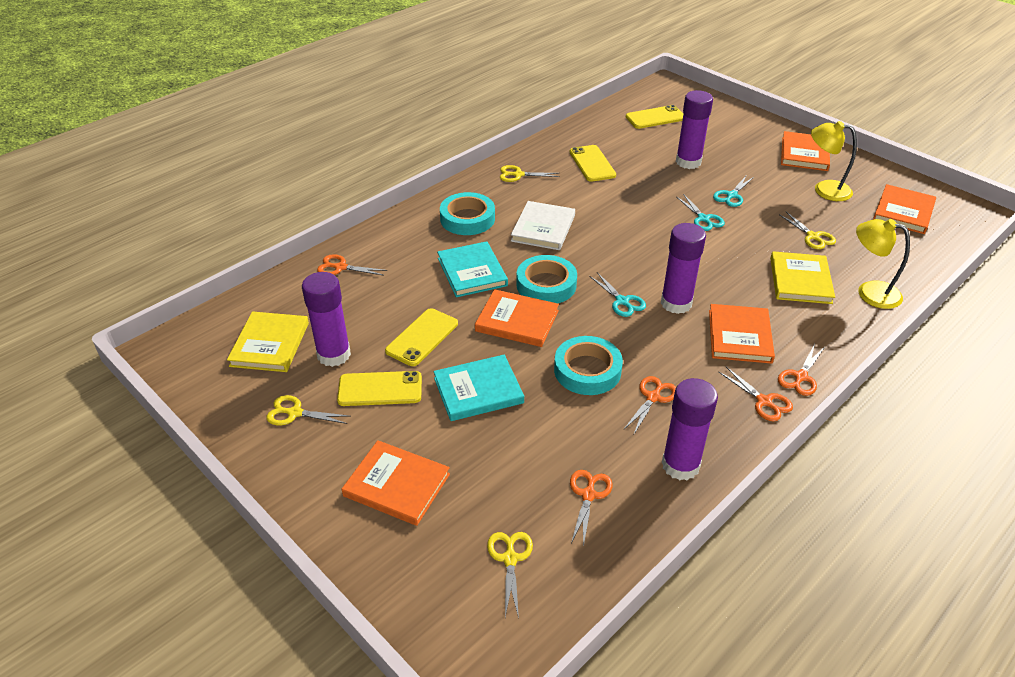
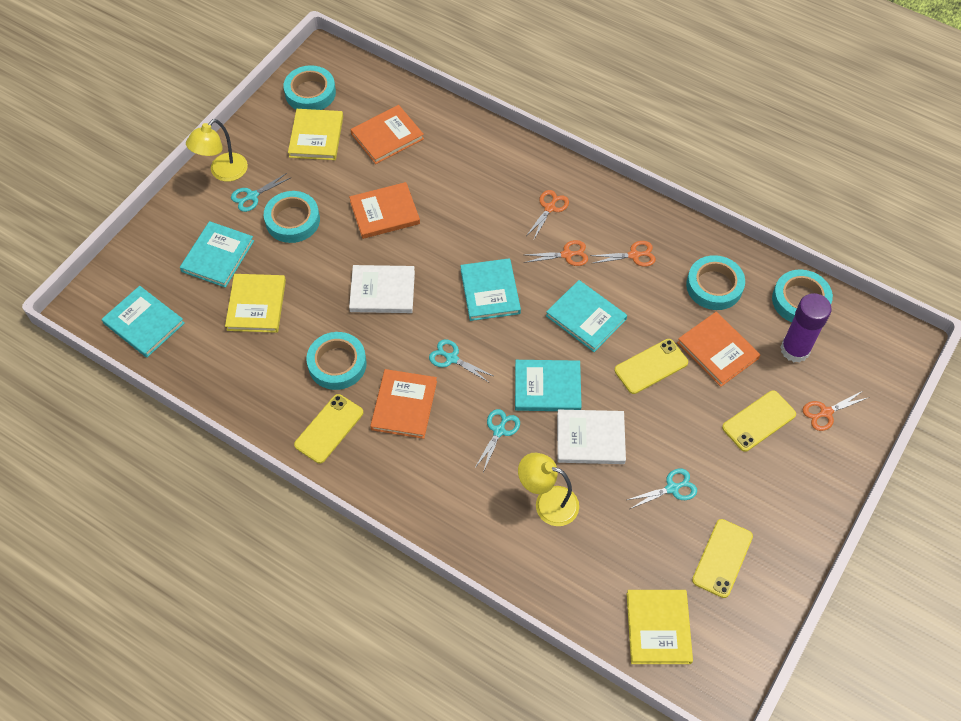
orange book: [342,440,450,526] [475,289,559,347] [709,304,775,364] [781,131,830,171] [873,184,936,234] = 5 -> [349,182,420,239] [351,105,424,164] [370,369,437,439] [677,312,760,387] = 4
orange scissors: [317,254,387,275] [570,470,613,547] [624,376,676,434] [719,367,793,421] [778,344,825,396] = 5 -> [524,240,588,266] [526,190,569,239] [590,241,656,267] [803,390,867,431] = 4
purple glue stick: [302,272,351,367] [661,223,706,314] [662,378,718,480] [676,90,713,169] = 4 -> [780,293,832,363] = 1
turquoise book: [433,355,524,421] [437,241,508,297] = 2 -> [102,286,185,358] [180,221,254,288] [460,258,521,321] [515,360,582,411] [546,280,627,352] = 5
turquoise scissors: [589,272,646,317] [677,194,725,231] [713,176,754,207] = 3 -> [231,173,290,212] [429,339,493,383] [474,409,520,472] [627,468,697,509] = 4
turquoise tape: [440,192,495,235] [516,255,577,303] [554,336,623,395] = 3 -> [264,191,320,243] [283,65,336,110] [306,332,367,390] [686,255,745,310] [772,270,833,322] = 5
white book: [511,201,575,250] = 1 -> [349,265,415,313] [557,410,626,464] = 2
yellow book: [227,311,309,372] [770,251,835,304] = 2 -> [225,274,286,333] [288,109,343,160] [627,590,693,664] = 3
yellow scissors: [266,395,349,425] [487,532,533,618] [500,165,560,182] [779,211,836,250] = 4 -> none = 0

